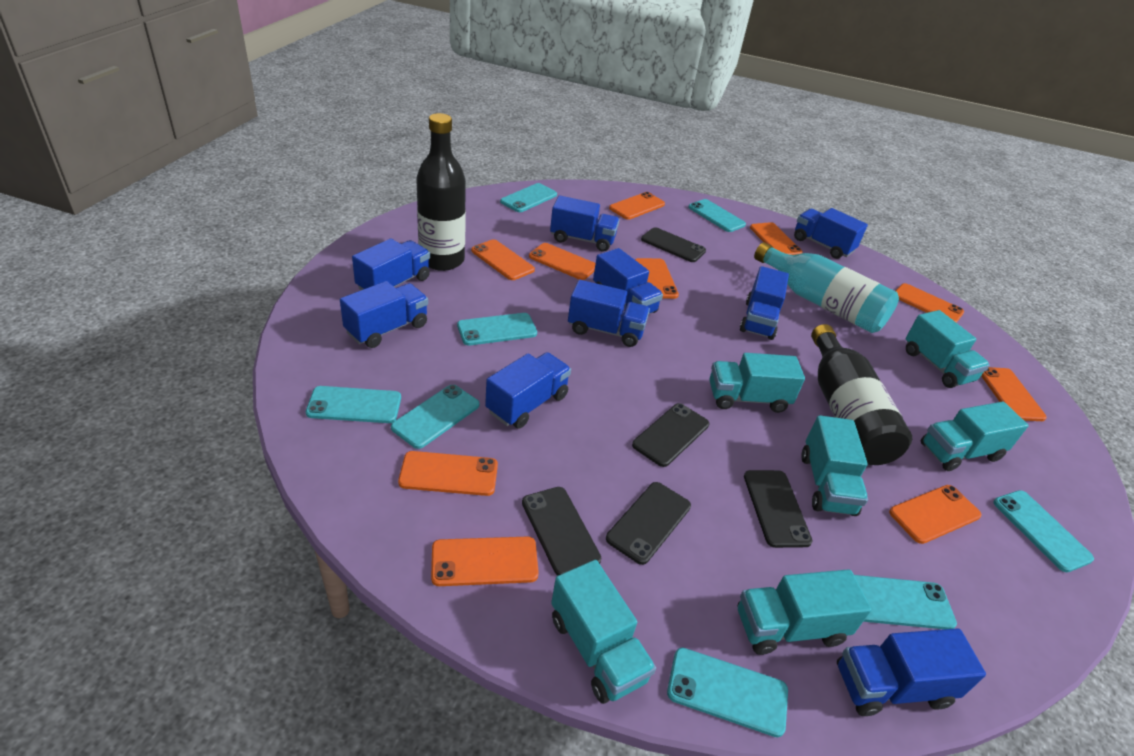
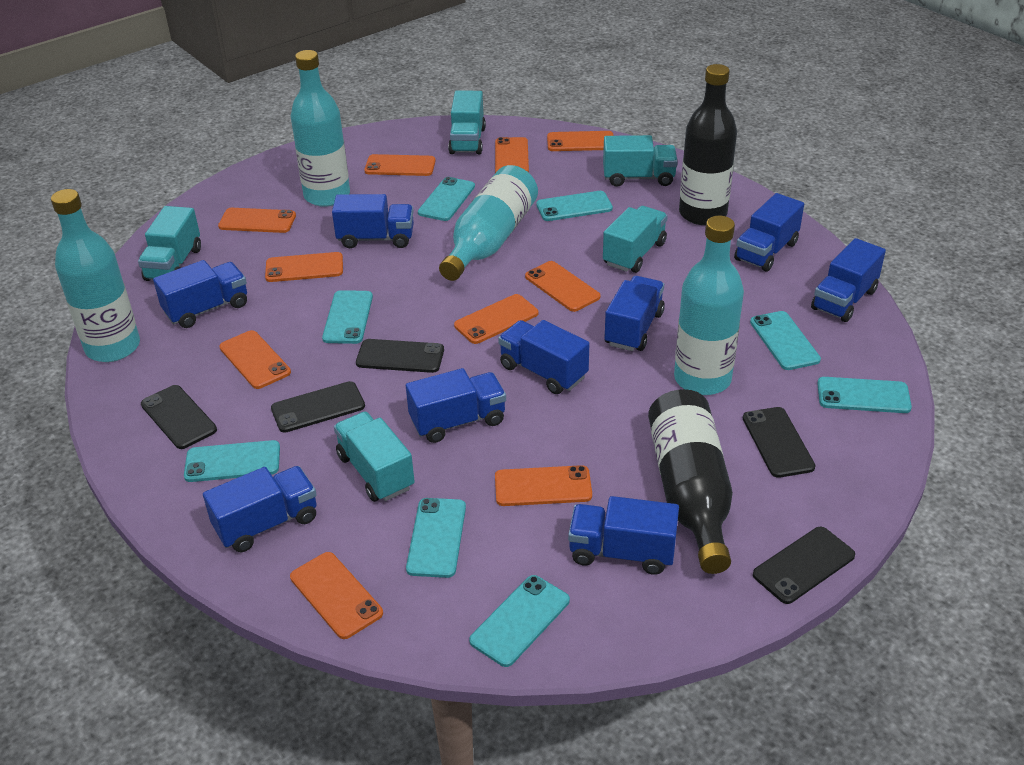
turquoise bottle: [754,242,899,333] = 1 -> [51,189,140,362] [291,50,350,207] [439,165,538,281] [674,216,744,395] = 4
turquoise truck: [551,560,656,704] [709,353,805,413] [738,569,871,655] [801,415,868,516] [906,310,990,388] [921,402,1029,471] = 6 -> [138,206,201,281] [334,412,415,502] [448,91,486,154] [603,135,678,187] [603,206,668,273] = 5

